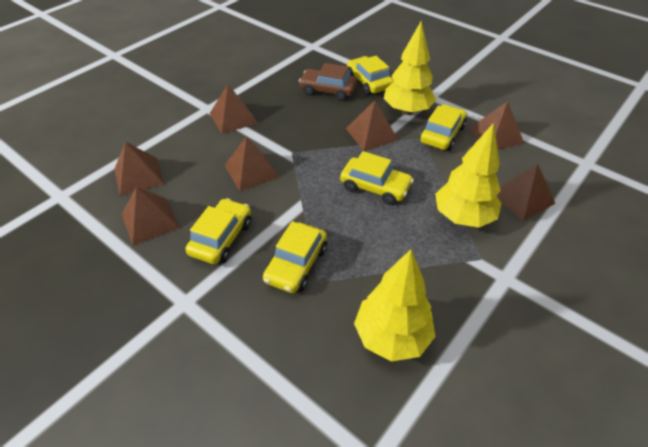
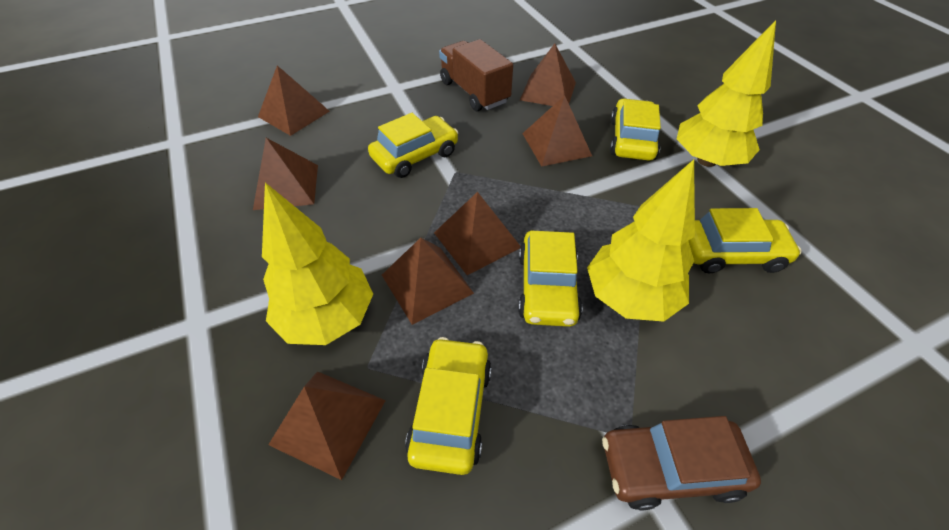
brown truck: none = 0 -> [439,39,513,111] = 1

